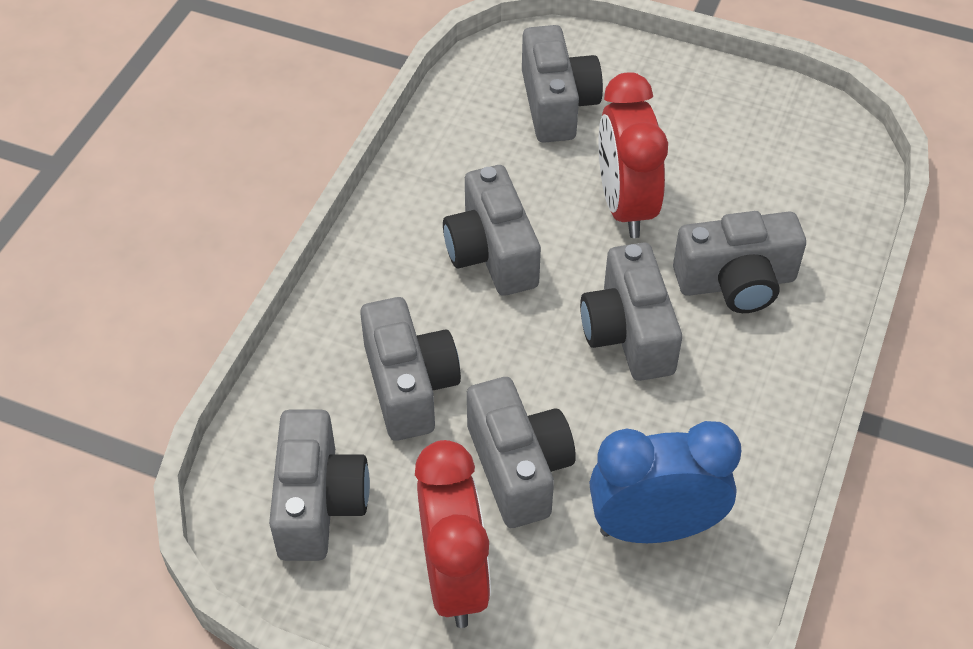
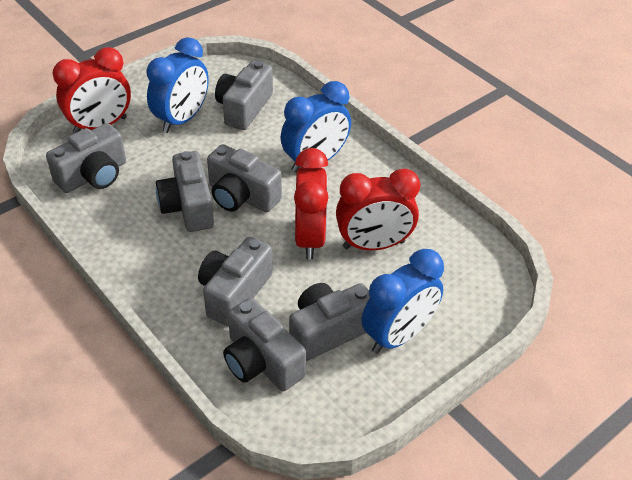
blue clock: [589,421,741,543] = 1 -> [147,37,209,133] [281,81,351,173] [362,249,444,354] = 3
red clock: [415,440,491,628] [599,72,668,238] = 2 -> [53,47,131,134] [294,148,328,259] [336,168,420,250] = 3

